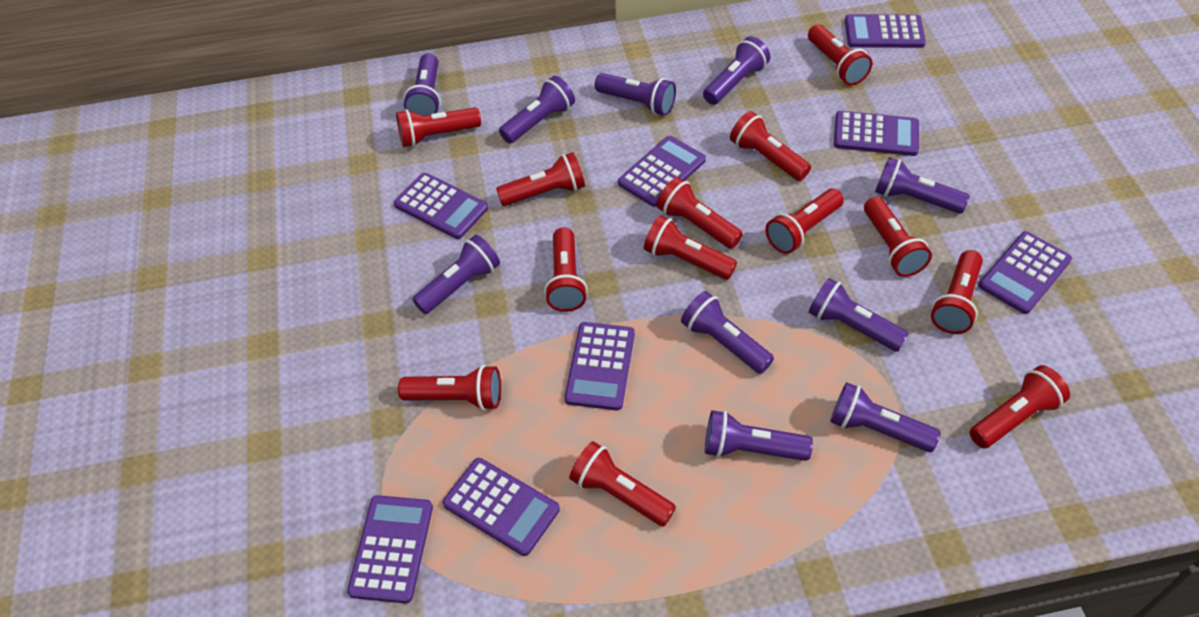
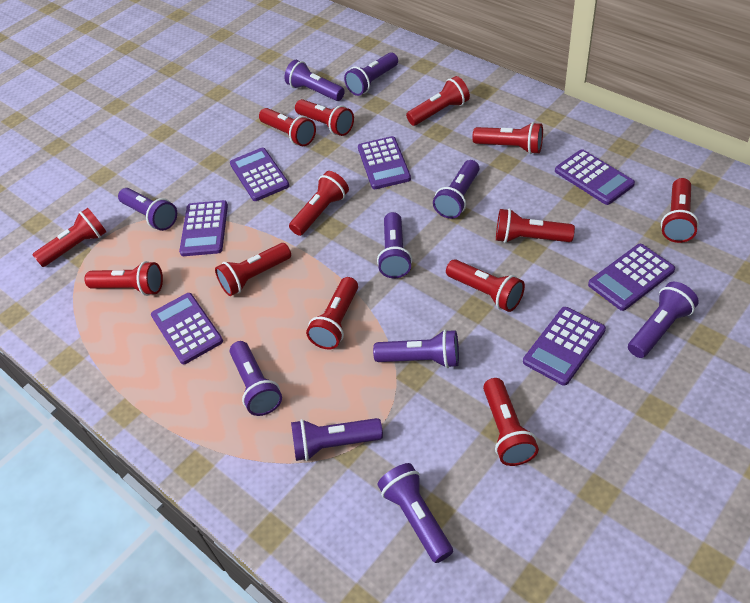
purple calculator: [347,495,433,604] [394,173,488,239] [443,458,560,556] [564,322,635,411] [618,136,706,207] [834,111,919,156] [845,14,926,48] [979,231,1072,314] = 8 -> [151,293,223,364] [179,200,228,256] [230,148,290,201] [358,136,411,189] [523,307,606,386] [555,149,635,205] [588,244,675,311] = 7

